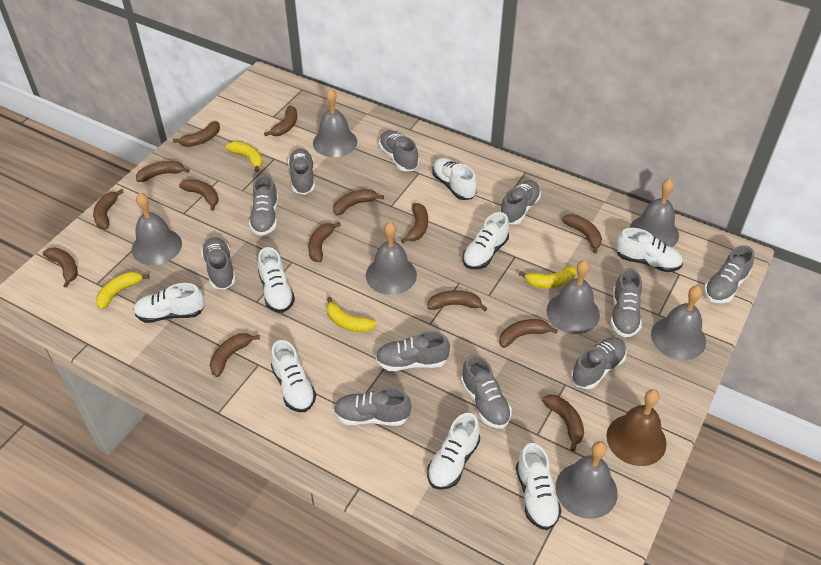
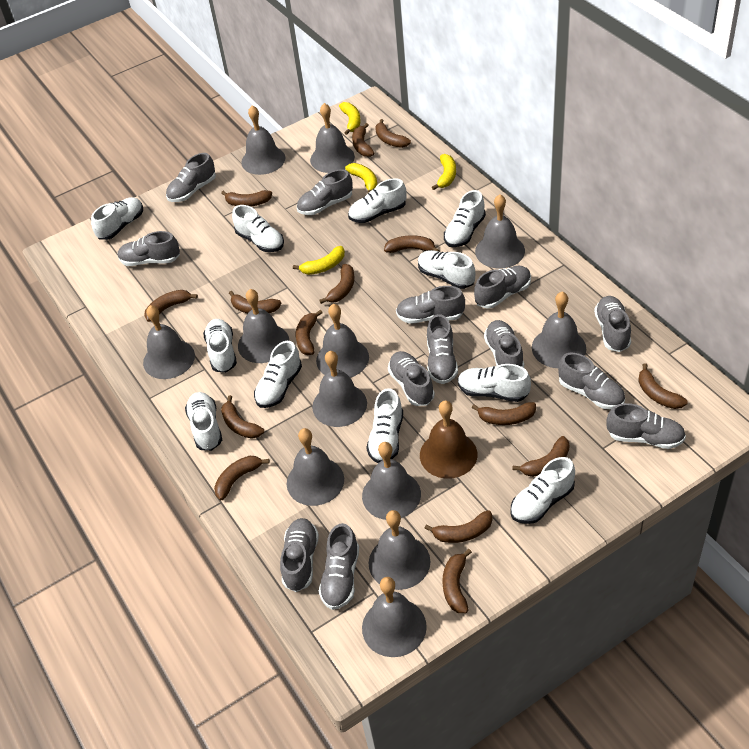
brown banana: [43,247,78,288] [93,189,124,229] [136,161,190,182] [173,121,220,147] [179,179,219,211] [210,333,260,377] [264,106,297,136] [308,222,341,262] [333,189,384,216] [401,203,428,243] [427,290,488,311] [499,319,558,348] [542,395,584,451] [562,214,602,254] = 14 -> [144,290,198,322] [214,456,270,500] [221,190,272,207] [221,395,264,439] [229,291,281,313] [296,310,323,355] [319,264,355,304] [352,123,374,157] [375,119,411,148] [384,235,440,253] [424,510,493,543] [442,549,472,613] [472,402,536,425] [512,436,570,477] [638,363,688,409] = 15
grey bell: [132,193,182,265] [313,88,357,157] [366,222,417,295] [546,260,600,334] [555,441,618,519] [630,179,679,247] [651,286,706,360] = 7 -> [143,305,195,379] [238,289,289,363] [241,105,285,175] [287,428,344,506] [310,103,355,173] [312,351,367,427] [316,304,369,378] [362,442,421,520] [362,577,427,657] [369,510,430,590] [475,194,525,268] [532,292,586,368] = 12
grey shoe: [201,237,236,290] [249,175,278,236] [288,149,315,195] [334,387,411,426] [375,331,450,371] [379,130,419,171] [461,355,512,428] [500,180,541,224] [571,337,627,389] [611,268,642,337] [704,245,754,303] = 11 -> [118,231,180,266] [166,153,216,202] [280,518,319,592] [297,169,353,215] [319,523,359,610] [388,351,435,406] [396,286,465,323] [427,314,458,384] [474,265,531,309] [484,320,524,368] [558,353,625,409] [594,296,631,352] [606,403,686,449] = 13
white shoe: [133,283,205,323] [258,247,295,313] [271,340,316,412] [427,413,480,490] [433,158,477,200] [462,212,509,269] [516,443,562,530] [616,228,683,272] = 8 -> [91,197,143,240] [185,392,222,451] [203,319,237,373] [232,205,284,252] [254,341,302,408] [348,178,407,223] [366,388,403,463] [418,250,475,289] [444,190,486,247] [458,364,531,402] [511,457,575,524] = 11

